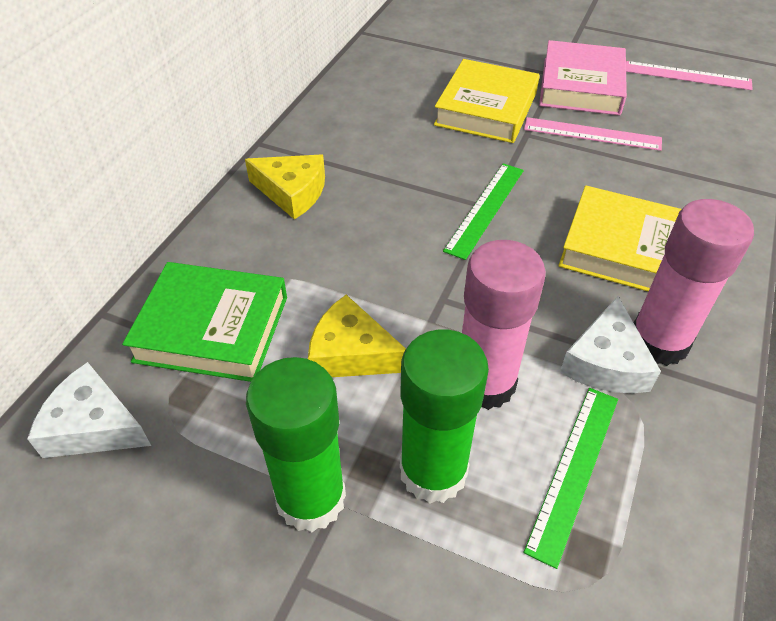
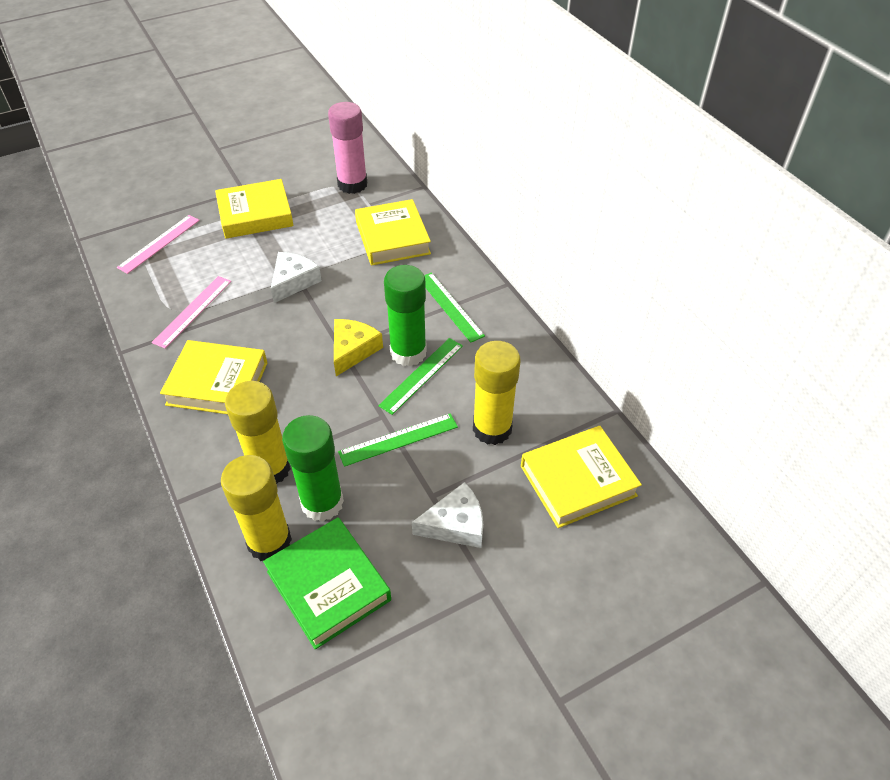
green ruler: [443,163,524,260] [524,388,618,569] = 2 -> [338,413,458,467] [378,338,463,415] [424,272,485,343] = 3
pink book: [539,40,627,115] = 1 -> none = 0
pink glue stick: [462,240,546,410] [634,199,754,366] = 2 -> [328,102,367,194] = 1
yellow book: [434,59,540,143] [558,186,681,292] = 2 -> [160,340,268,414] [215,179,294,239] [355,199,431,265] [521,426,642,528] = 4
yellow cheese: [245,154,325,219] [308,295,406,377] = 2 -> [334,319,383,376] = 1
yellow glue stick: none = 0 -> [221,455,292,561] [225,381,291,484] [473,341,520,445] = 3

